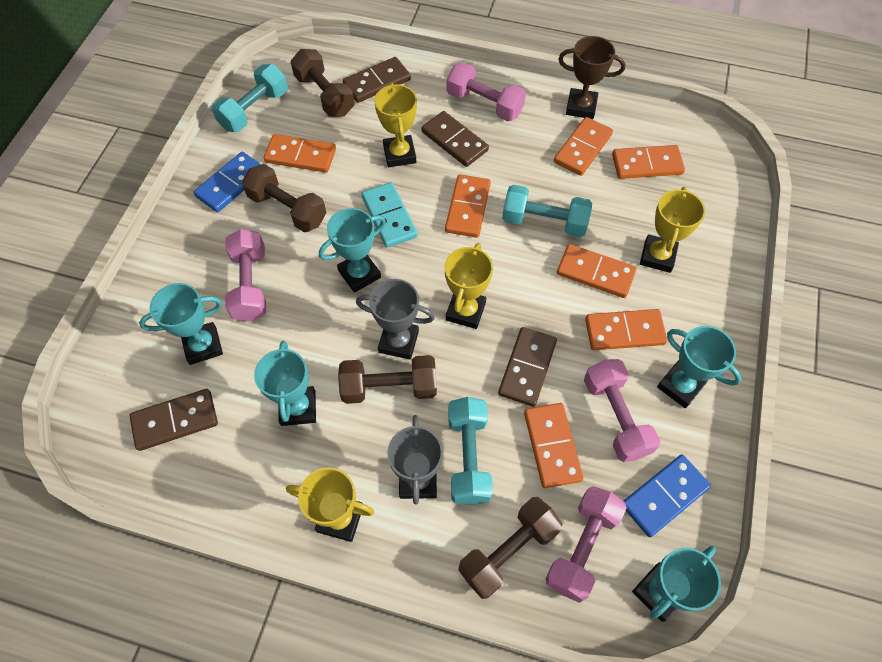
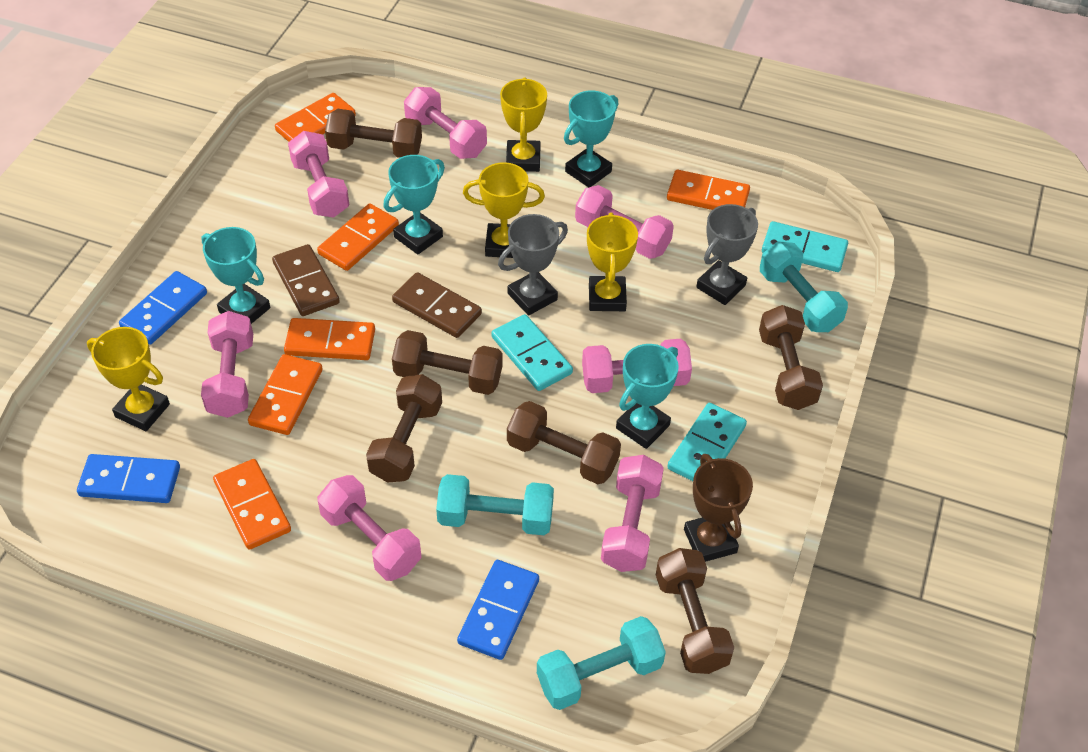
blue domino: [194,152,261,212] [624,455,711,537] = 2 -> [77,454,180,503] [119,271,207,345] [457,560,539,660] = 3
brown domino: [129,389,218,451] [343,57,411,103] [422,111,489,167] [498,327,557,407] = 4 -> [272,244,340,316] [392,272,482,338] = 2
brown dumbbell: [242,164,326,232] [291,49,354,117] [338,355,437,404] [458,497,562,599] = 4 -> [325,109,422,158] [366,374,442,483] [392,330,503,395] [507,401,621,484] [656,548,734,674] [759,305,823,410] = 6
orange domino: [264,134,336,173] [445,174,491,238] [524,403,583,488] [554,117,613,176] [557,244,636,298] [585,309,667,350] [612,145,685,179] = 7 -> [213,459,291,550] [248,354,323,435] [275,93,356,142] [284,318,375,360] [317,204,399,271] [667,170,750,210] = 6
pink dumbbell: [225,229,266,321] [447,62,526,121] [545,486,627,603] [584,359,660,462] = 4 -> [201,311,253,418] [288,131,350,218] [317,475,422,581] [404,87,487,159] [575,185,674,259] [582,339,692,393] [601,455,664,572] = 7
turquoise domino: [361,182,418,248] = 1 -> [492,314,573,391] [667,403,747,481] [762,221,848,272] = 3
turquoise trophy: [139,283,223,365] [254,341,316,426] [319,208,386,293] [632,546,721,622] [657,326,742,408] = 5 -> [201,227,270,324] [383,155,445,254] [564,91,618,188] [616,344,679,449] = 4

